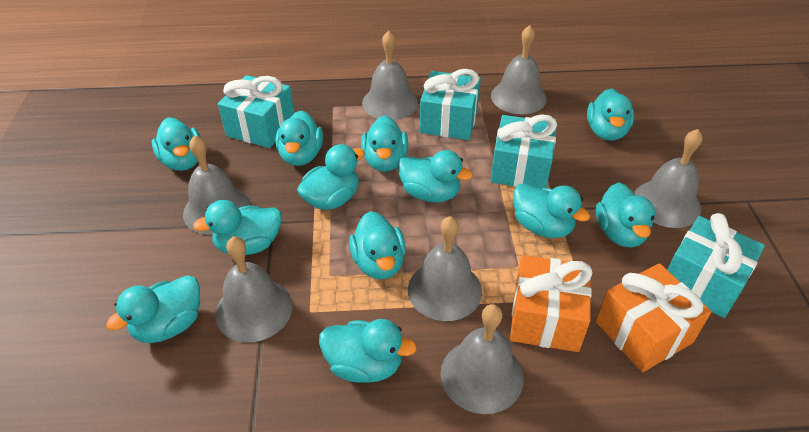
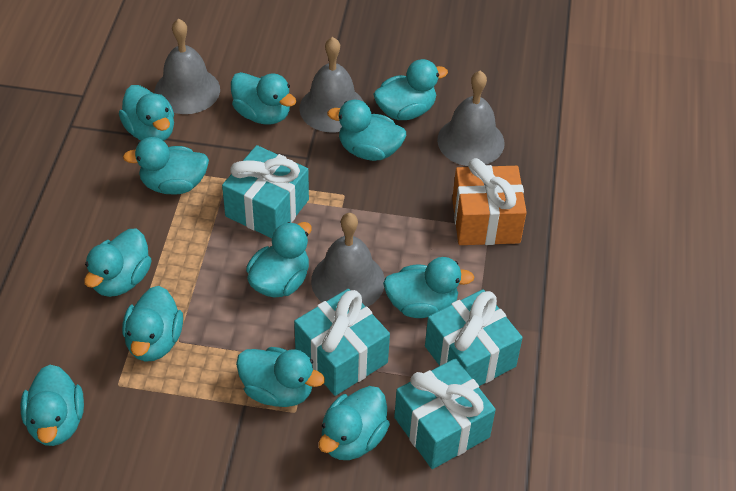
grey bell: [183,135,251,235] [215,236,293,342] [362,31,418,120] [408,216,482,321] [440,304,524,414] [491,25,547,114] [634,129,702,228] = 7 -> [154,19,220,114] [299,37,364,132] [311,213,385,307] [437,71,505,166] = 4
orange gift: [510,255,593,352] [596,263,711,372] = 2 -> [452,158,527,245] = 1

